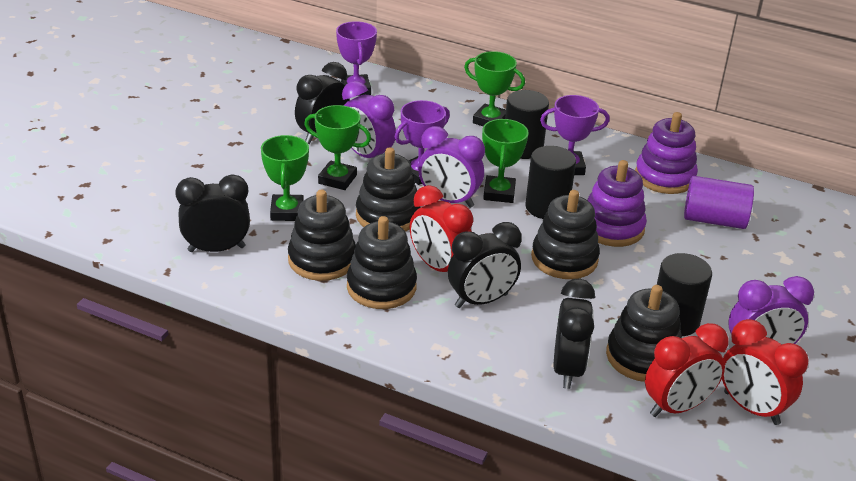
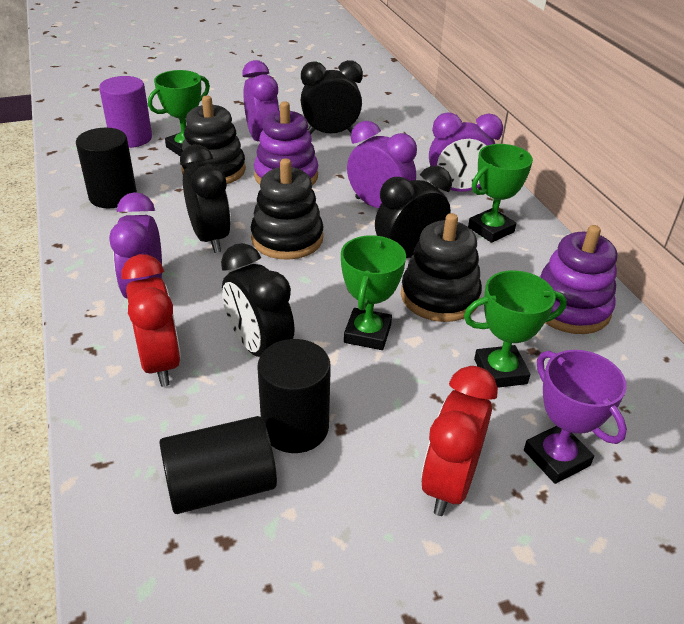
black stacking toy: [288,190,356,281] [347,216,417,309] [356,147,421,232] [531,190,600,279] [606,285,682,382] = 5 -> [181,96,246,184] [251,158,324,260] [401,213,482,322] = 3
purple clock: [342,81,396,158] [418,126,485,208] [729,276,814,344] = 3 -> [109,192,162,299] [242,60,280,141] [347,121,417,208] [429,112,503,192] = 4
purple trophy: [336,21,377,96] [395,100,450,185] [540,95,610,175] = 3 -> [524,350,627,484] = 1
red clock: [410,185,473,272] [645,323,729,417] [722,319,809,425] = 3 -> [122,254,181,387] [421,366,498,516] = 2

